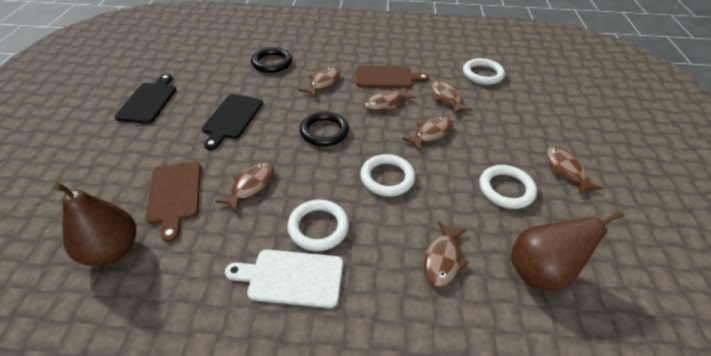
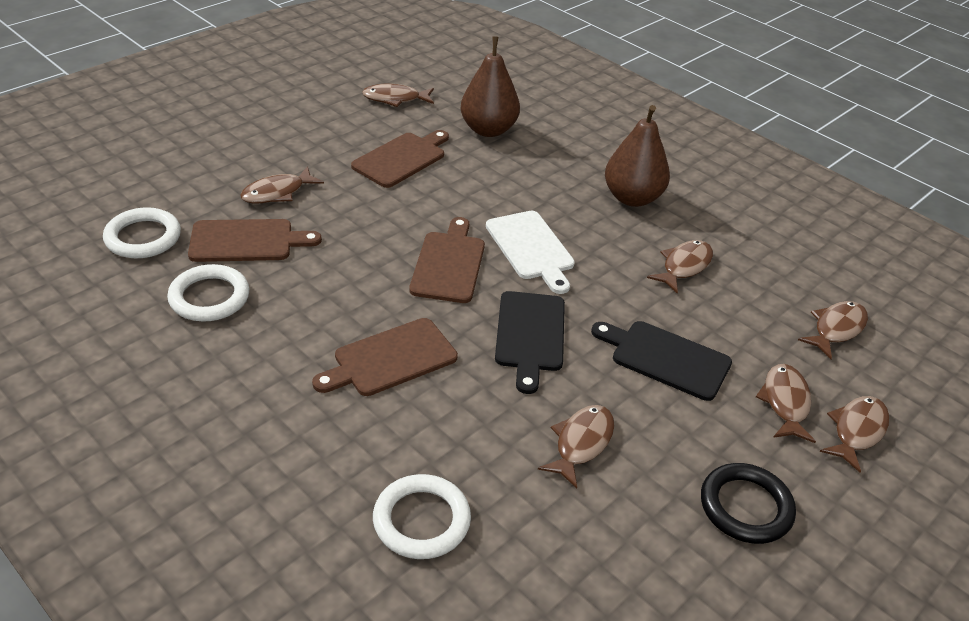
black ring: [251,47,292,73] [300,111,349,146] = 2 -> [701,463,796,544] = 1
brown cutting board: [145,162,201,242] [356,66,429,88] = 2 -> [188,219,322,262] [312,318,458,396] [351,130,449,188] [409,217,485,303] = 4
white ring: [287,200,349,251] [360,154,415,197] [463,58,505,85] [479,165,537,209] = 4 -> [103,207,181,258] [167,264,249,322] [373,474,471,559] = 3

